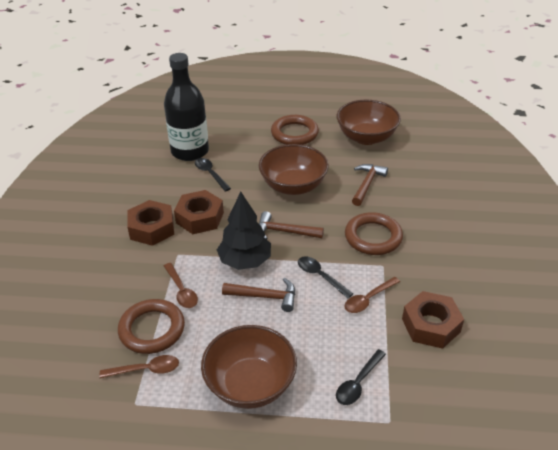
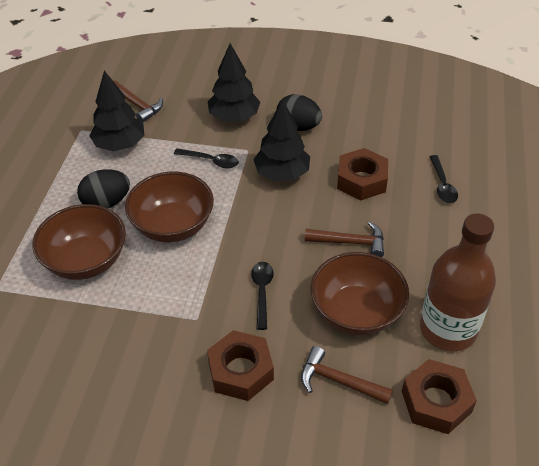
black bottle: [164,53,209,161] = 1 -> none = 0
black egg: none = 0 -> [77,169,130,208] [276,94,322,131] = 2
black tree: [217,192,271,270] = 1 -> [89,70,144,152] [208,43,260,121] [253,99,310,181] = 3
brown bottle: none = 0 -> [420,213,496,351] = 1
brown ring: [118,299,185,354] [271,115,319,145] [345,212,403,255] = 3 -> none = 0
brown spoon: [100,355,179,378] [164,263,198,308] [345,277,400,313] = 3 -> none = 0

